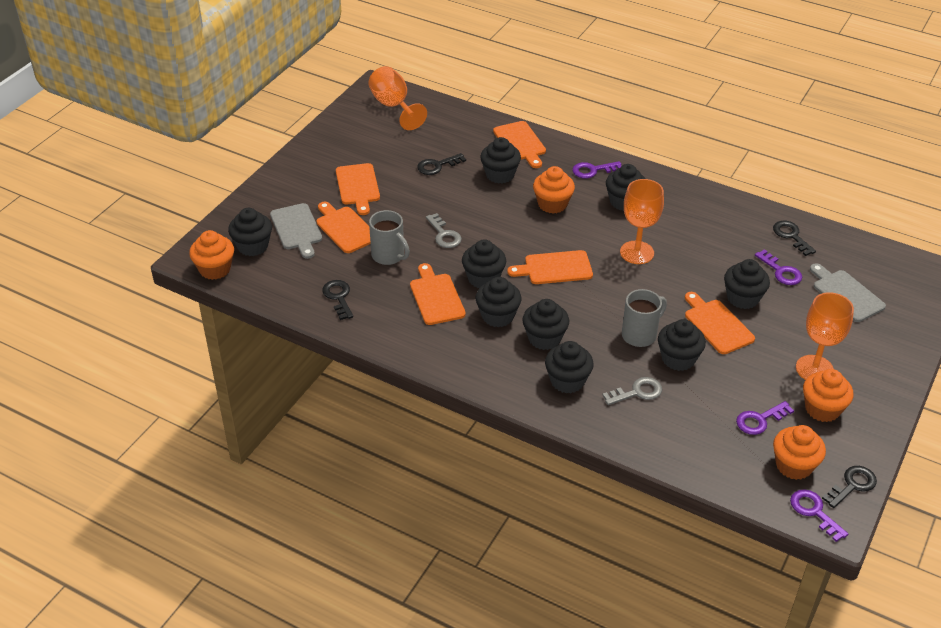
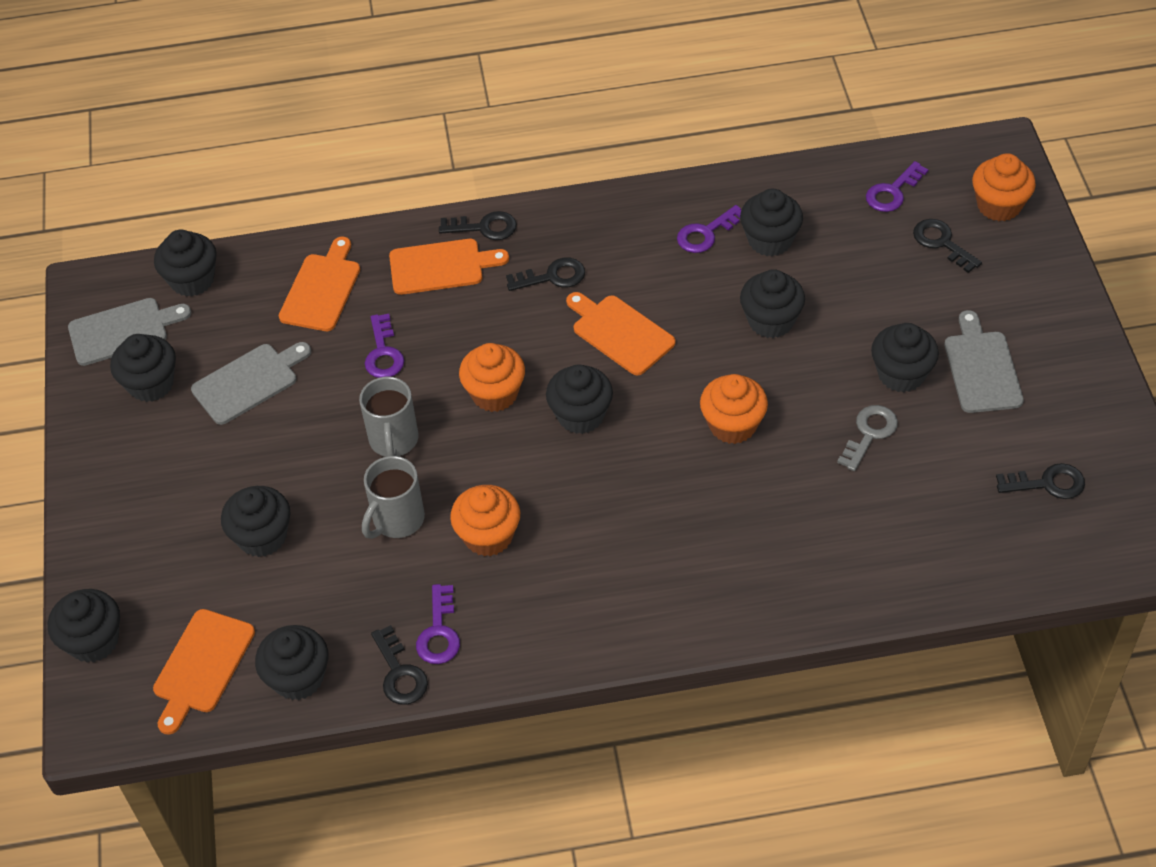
black key: [322,280,353,320] [417,153,466,175] [773,221,816,256] [822,466,877,508] = 4 -> [371,625,428,705] [439,211,517,240] [506,258,585,291] [913,219,982,273] [996,463,1085,499] = 5
grey cutting board: [270,203,322,259] [810,263,886,322] = 2 -> [68,298,191,366] [191,342,311,425] [945,310,1024,413] = 3
grey key: [426,213,462,248] [602,377,662,405] = 2 -> [837,405,898,471] = 1
orange cutting board: [317,202,371,253] [336,163,380,215] [410,263,466,325] [493,121,546,168] [507,250,593,284] [685,292,755,354] = 6 -> [153,609,255,735] [279,237,360,331] [389,239,509,295] [566,292,675,375] = 4
orange goblet: [368,66,427,130] [620,179,664,264] [796,292,854,380] = 3 -> none = 0

